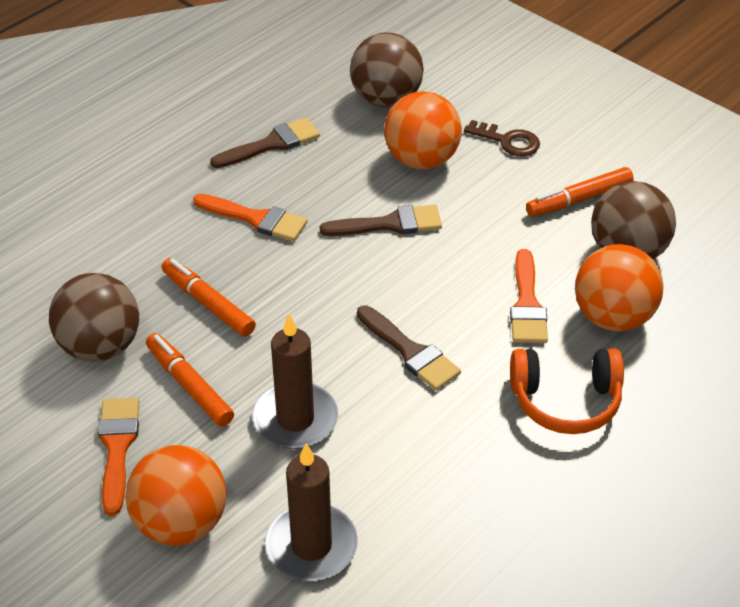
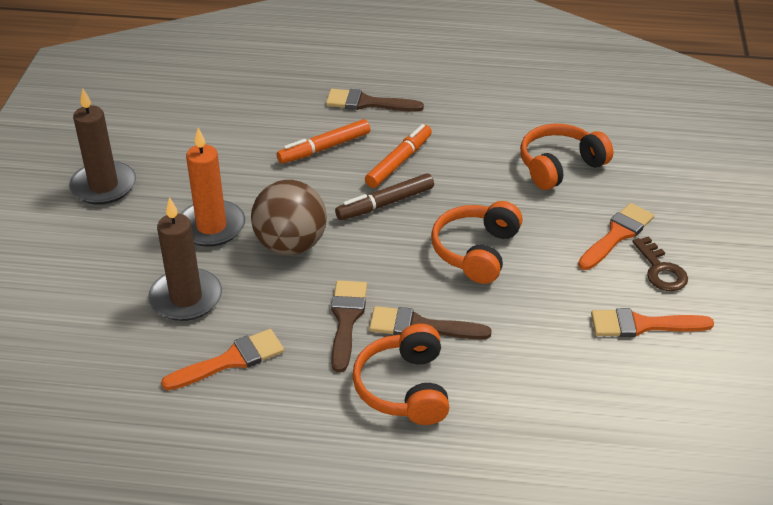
brown ball: [49,273,139,362] [350,32,424,107] [591,181,676,259] = 3 -> [251,180,327,255] = 1
brown marker: none = 0 -> [335,173,434,220] = 1
orange ball: [125,445,227,546] [384,91,462,169] [575,244,664,331] = 3 -> none = 0
orange candle: none = 0 -> [181,128,245,247] = 1
orange headphones: [510,349,624,434] = 1 -> [352,324,449,425] [431,201,523,284] [520,124,613,190] = 3
orange marker: [146,333,234,427] [161,258,256,337] [526,167,634,217] = 3 -> [277,119,370,164] [365,124,432,188] = 2

